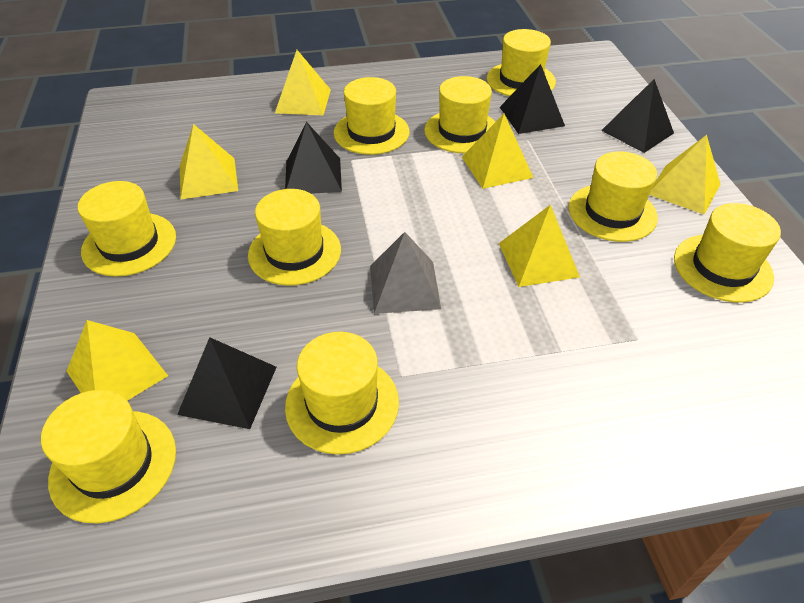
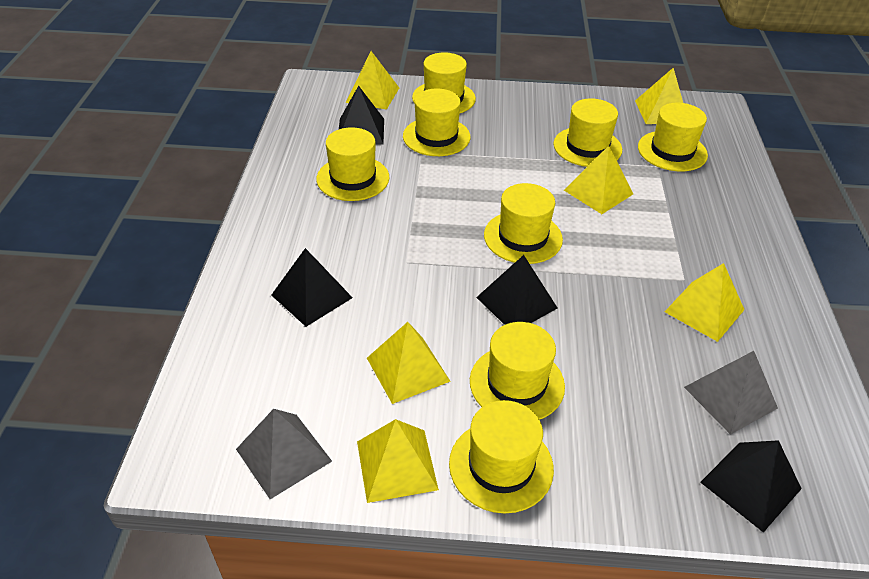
grey pyramid: [370,232,441,314] = 1 -> [236,409,332,499] [684,351,778,435] = 2
yellow hat: [41,390,176,523] [78,181,176,277] [248,189,341,286] [285,332,399,455] [334,77,410,155] [424,76,496,154] [487,29,556,96] [569,151,658,242] [674,203,781,303] = 9 -> [317,127,390,201] [403,89,471,156] [412,52,476,113] [449,400,554,514] [470,322,565,420] [484,183,563,264] [553,98,622,167] [638,103,708,171] = 8

